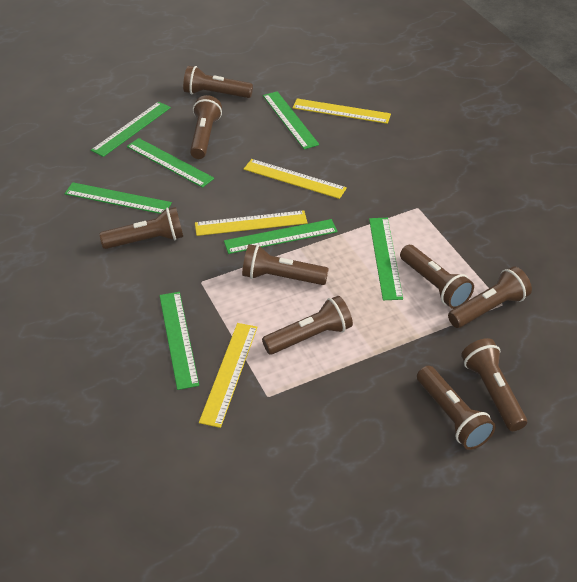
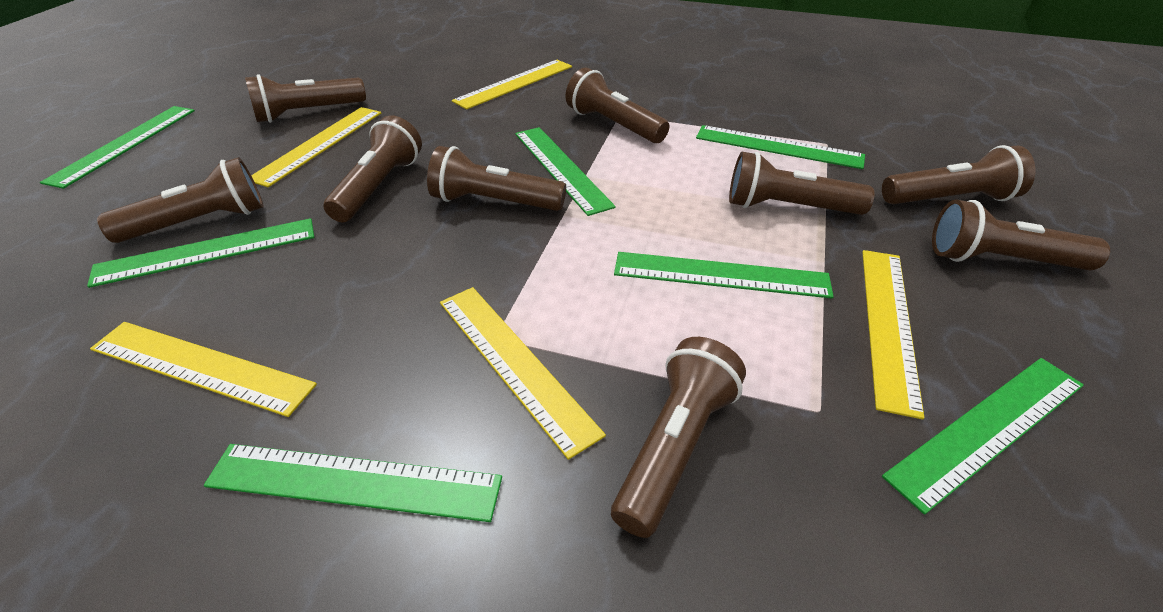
yellow ruler: [195,210,308,236] [199,323,257,428] [244,159,347,199] [293,99,391,124] = 4 -> [90,322,317,417] [251,107,381,187] [440,287,606,460] [452,60,572,109] [862,250,924,419] = 5

